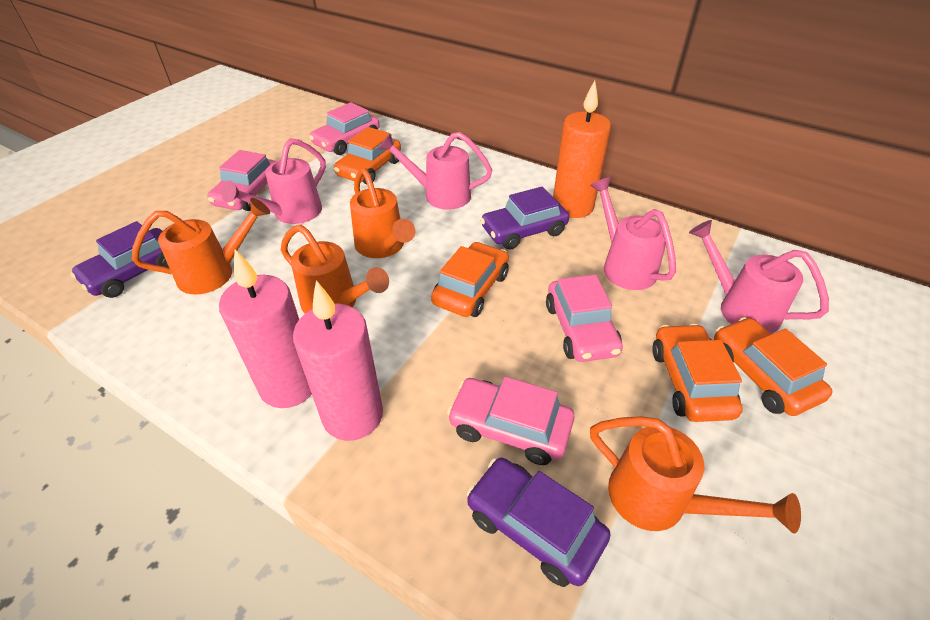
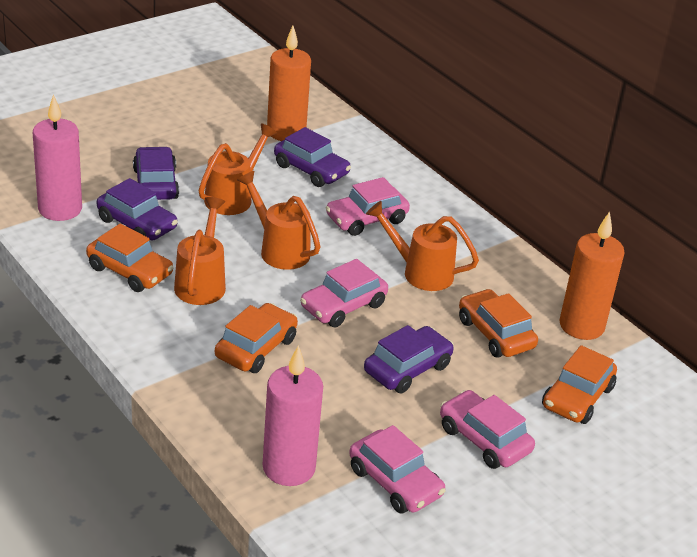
orange candle: [553,80,611,218] = 1 -> [267,26,311,141] [560,211,625,340] = 2
pink watering can: [221,138,326,224] [378,132,493,210] [590,177,676,290] [689,220,829,334] = 4 -> none = 0
purple car: [70,221,169,298] [466,458,610,587] [480,187,569,250] = 3 -> [97,178,178,241] [133,147,179,200] [274,127,351,187] [364,325,454,394] = 4

